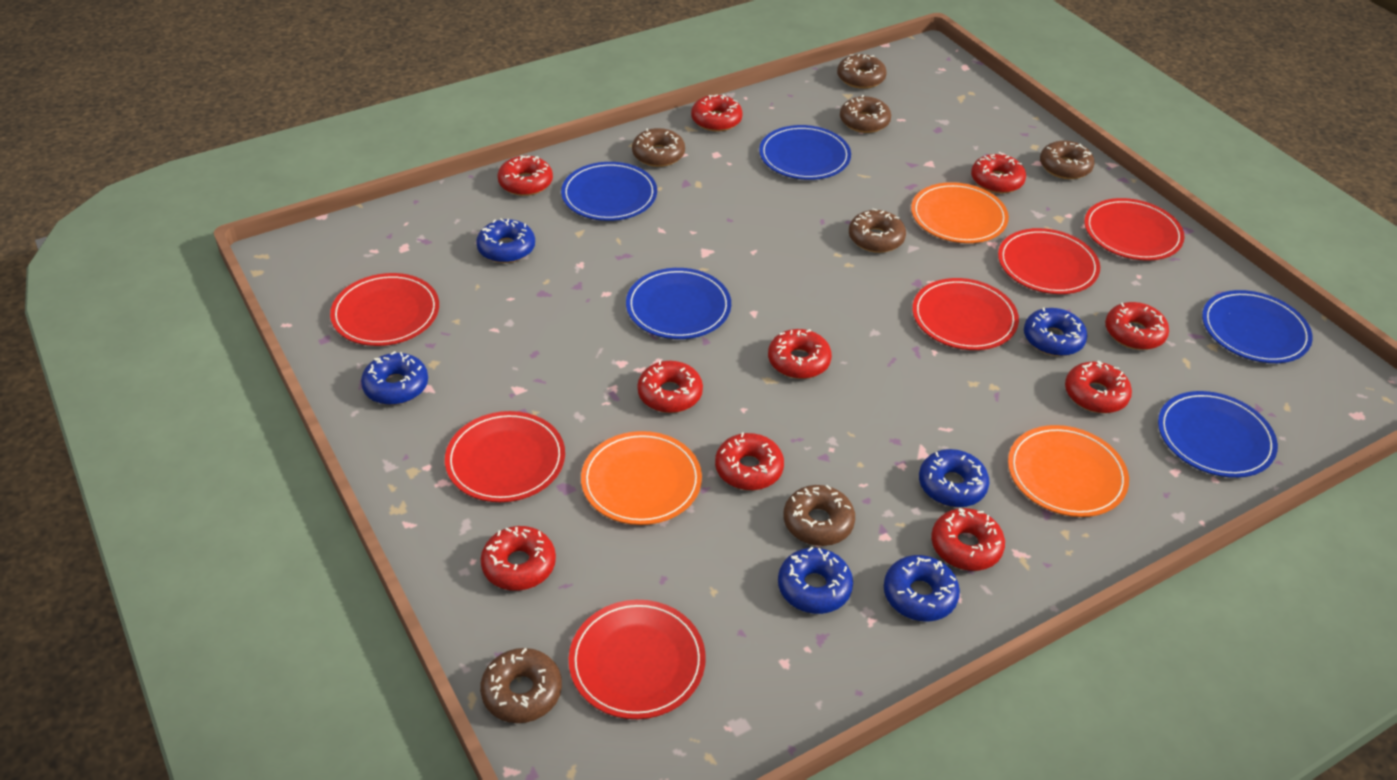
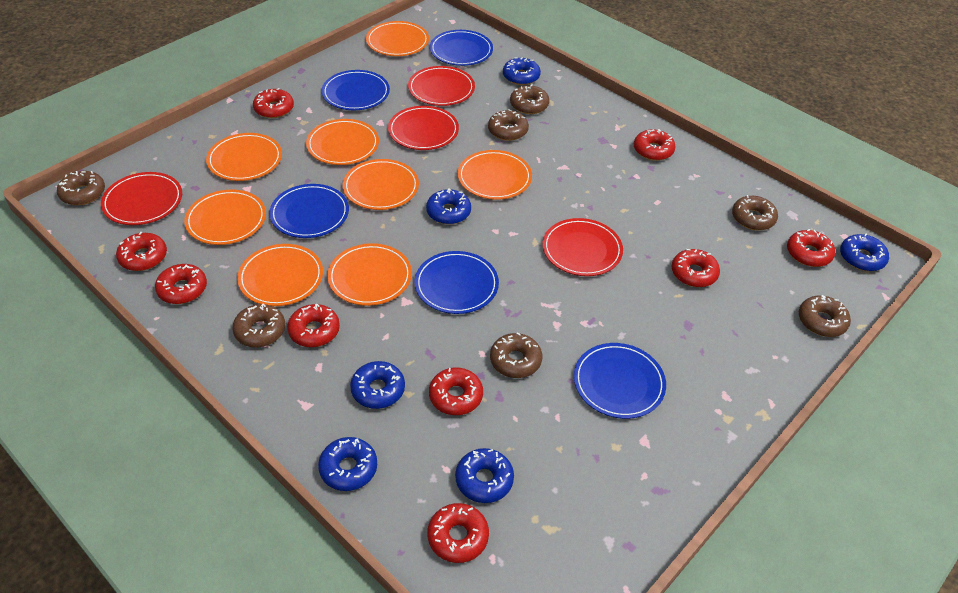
orange plate: [581,431,702,525] [911,182,1009,243] [1008,425,1129,517] = 3 -> [184,189,266,245] [206,133,282,181] [237,244,323,306] [306,119,379,165] [327,243,412,306] [343,159,419,210] [366,21,429,56] [458,150,532,200] = 8
red donut: [481,526,556,591] [497,155,553,196] [637,361,703,413] [691,94,743,132] [715,432,784,490] [768,329,832,379] [931,508,1005,571] [971,153,1026,193] [1065,360,1132,413] [1105,302,1169,350] = 10 -> [116,232,167,271] [155,264,207,304] [253,88,294,118] [287,304,340,347] [427,503,489,563] [429,367,483,415] [634,129,676,161] [671,249,720,287] [787,229,835,267] = 9
red plate: [330,273,439,346] [445,411,565,502] [569,600,706,719] [912,278,1019,350] [998,228,1100,294] [1084,198,1185,261] = 6 -> [101,172,182,225] [388,106,459,150] [408,66,475,106] [542,218,623,276] = 4

